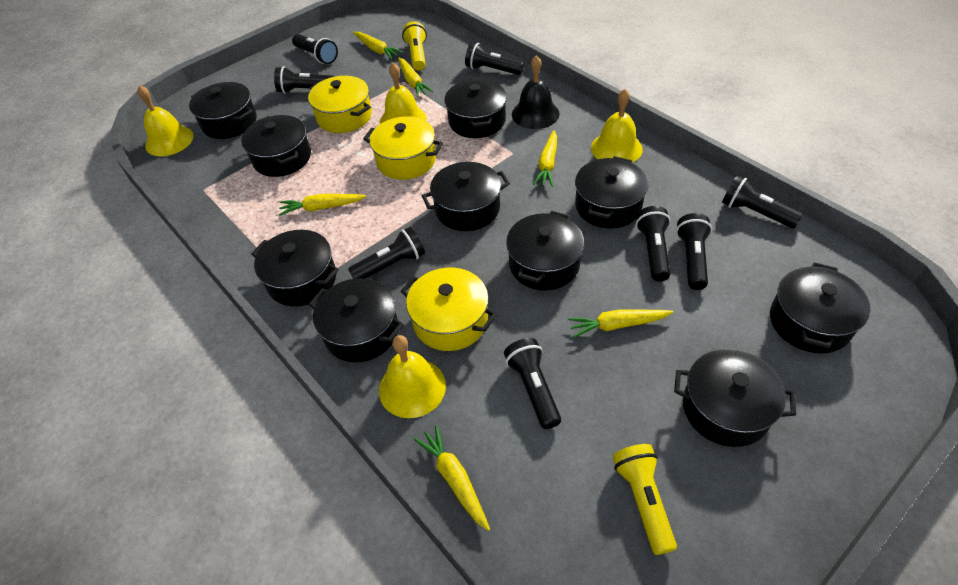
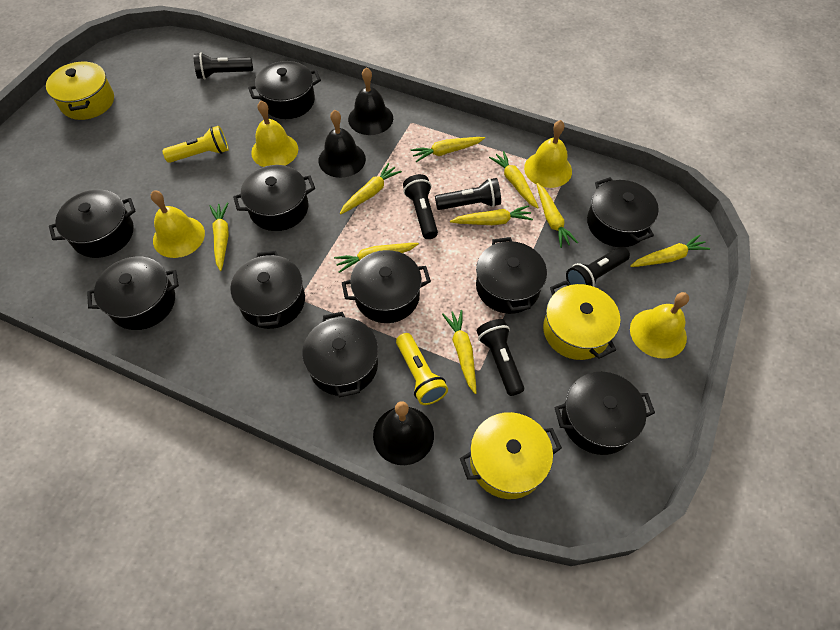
black bell: [512,55,560,129] = 1 -> [319,110,366,178] [348,68,393,135] [373,401,434,465] = 3
black flashlight: [274,66,335,94] [292,34,338,64] [348,227,425,279] [465,42,524,75] [504,338,561,429] [636,206,671,281] [676,213,712,290] [722,175,803,228] = 8 -> [193,52,253,79] [403,174,438,239] [435,178,501,210] [477,319,524,396] [566,246,630,287] = 5
yellow carrot: [279,194,367,216] [353,32,403,59] [398,57,433,97] [414,425,490,531] [533,130,557,187] [568,310,673,338] = 6 -> [209,203,229,271] [334,243,419,273] [340,163,402,214] [411,137,485,162] [442,310,476,394] [450,205,533,225] [489,151,539,208] [537,183,578,248] [630,235,710,267] = 9

